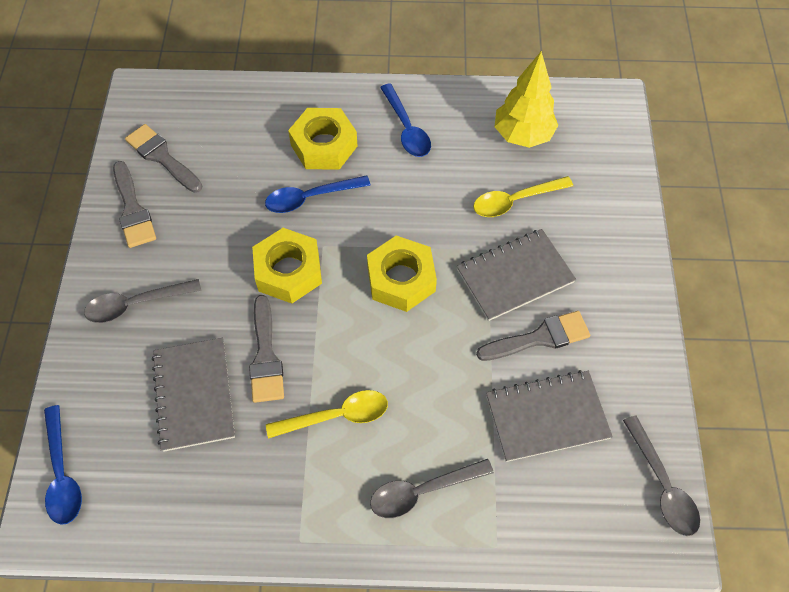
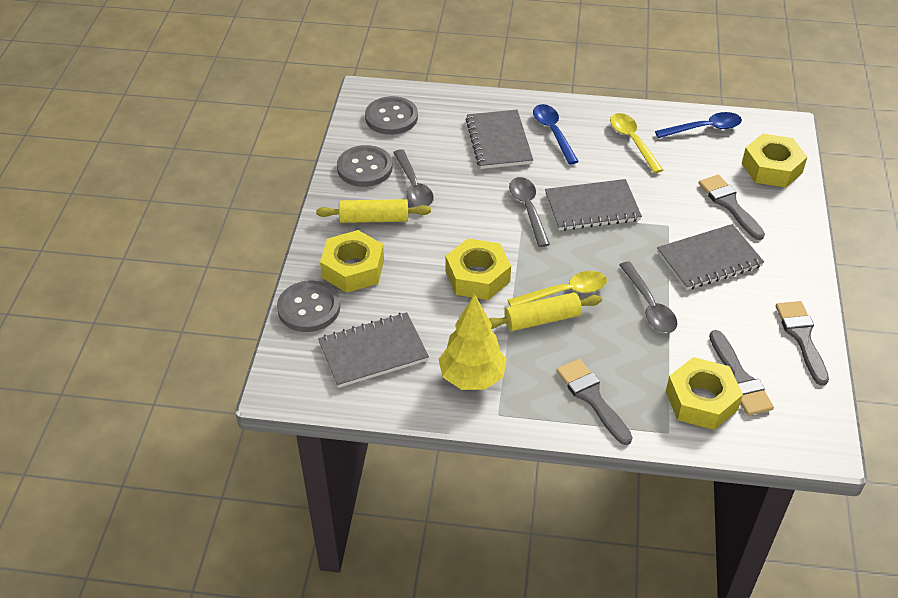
blue spoon: [44,405,82,525] [265,175,371,213] [380,83,431,157] = 3 -> [533,104,579,165] [655,112,742,138] = 2
grey button: none = 0 -> [277,281,340,332] [337,145,393,187] [365,96,418,135] = 3
grey notebook: [152,338,235,452] [457,229,576,321] [486,370,613,462] = 3 -> [318,312,429,388] [466,110,533,169] [545,179,642,231] [657,224,764,290] = 4
yellow nut: [252,228,322,304] [288,108,357,170] [367,235,437,312] = 3 -> [320,230,384,293] [446,238,511,300] [666,357,743,430] [742,134,807,188] = 4
yellow rolling pin: none = 0 -> [316,199,431,223] [489,292,602,331] = 2

